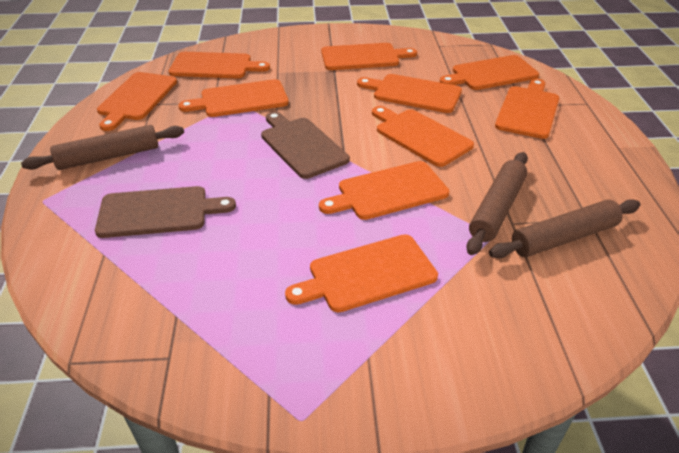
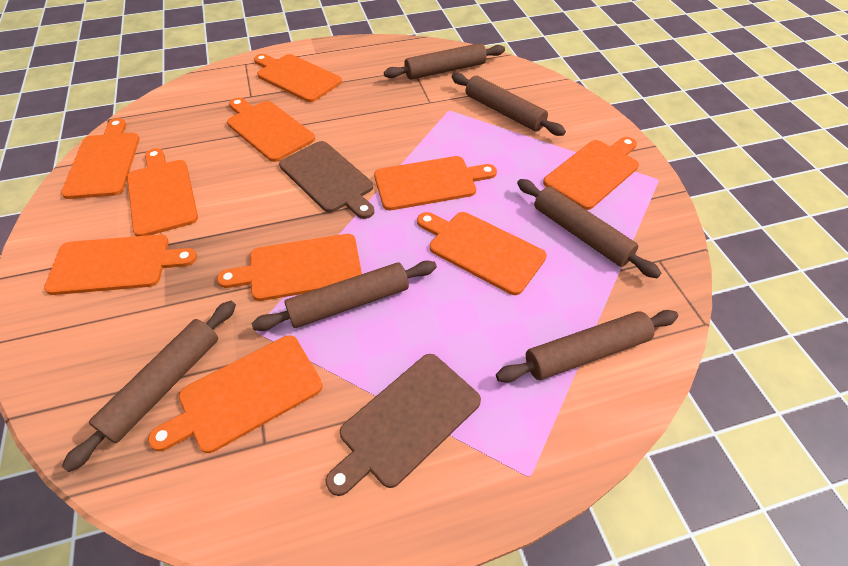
brown rolling pin: [21,125,184,170] [466,152,528,255] [489,199,640,258] = 3 -> [62,301,236,472] [251,261,437,331] [384,43,505,80] [452,73,566,136] [496,310,678,383] [517,179,661,278] = 6

